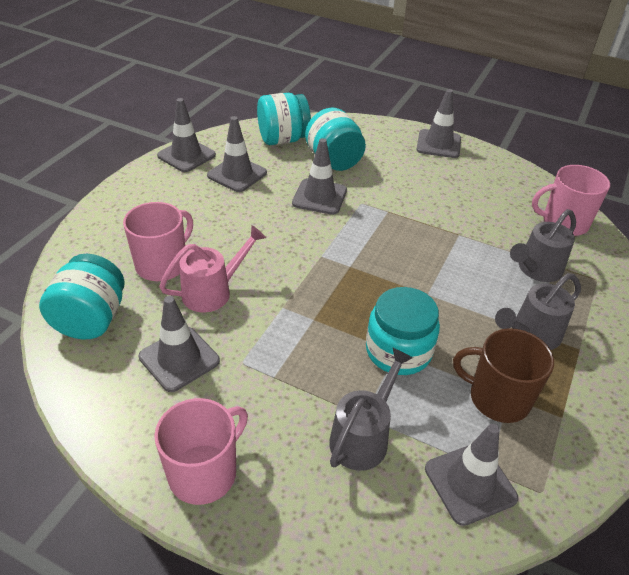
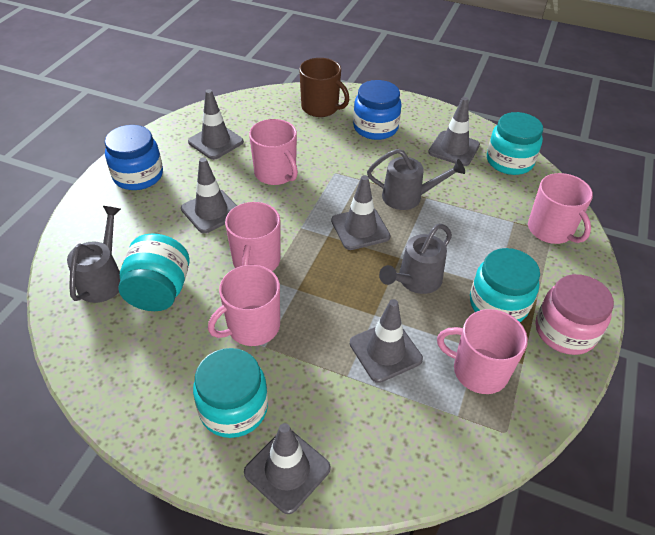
blue jar: none = 0 -> [104,125,163,190] [353,80,401,140] = 2
pink jar: none = 0 -> [536,274,614,355] = 1
pink mug: [123,202,193,281] [154,398,248,505] [532,165,610,236] = 3 -> [208,265,280,346] [225,202,280,271] [249,119,298,185] [437,309,528,394] [528,173,593,244] = 5
pink watering can: [159,225,266,312] = 1 -> none = 0

